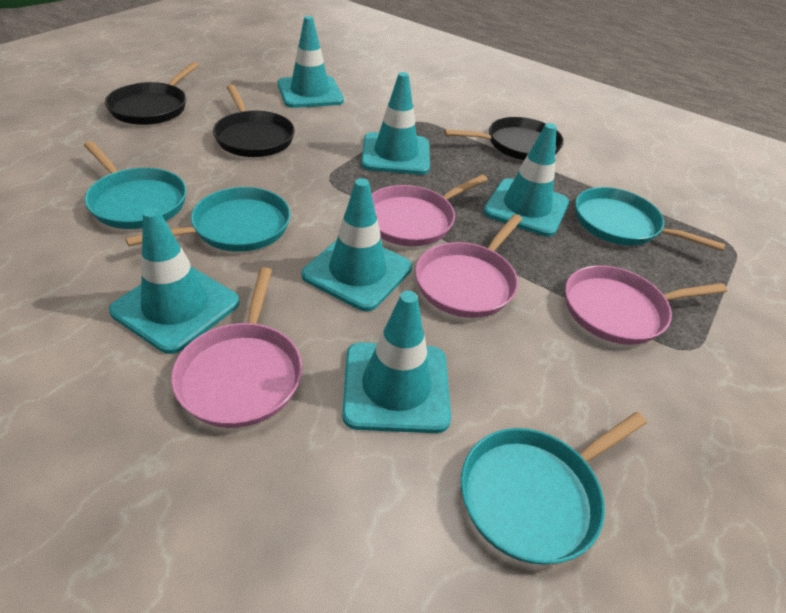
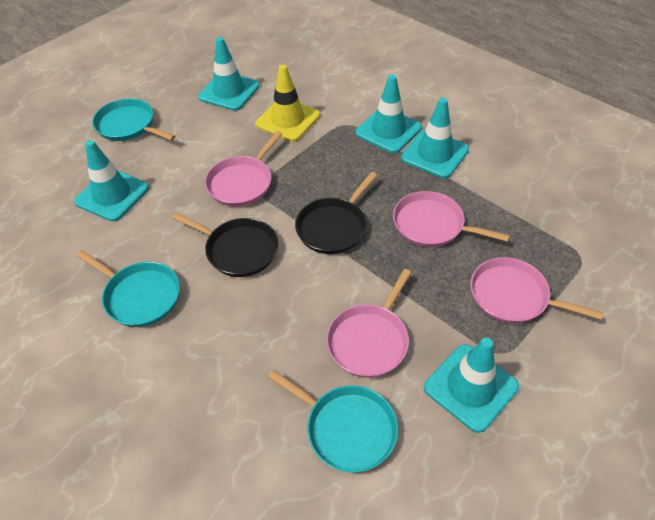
black pan: [105,62,199,125] [213,85,295,157] [444,117,564,160] = 3 -> [172,213,278,277] [295,172,377,254] = 2
turquoise pan: [84,141,187,229] [125,187,291,252] [461,412,647,564] [575,187,725,251] = 4 -> [76,250,180,327] [92,98,175,141] [268,370,398,473] = 3
turquoise traffic cone: [109,208,239,354] [277,16,344,108] [302,178,412,311] [342,291,451,433] [361,72,430,175] [483,123,569,237] = 6 -> [74,140,149,222] [198,37,260,111] [355,75,422,153] [401,98,469,178] [424,338,519,433] = 5
yellow traffic cone: none = 0 -> [255,65,320,142] = 1

